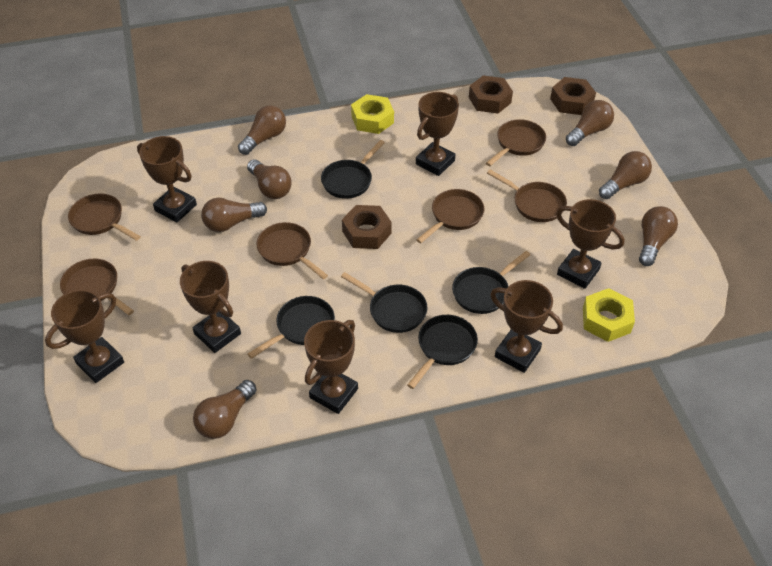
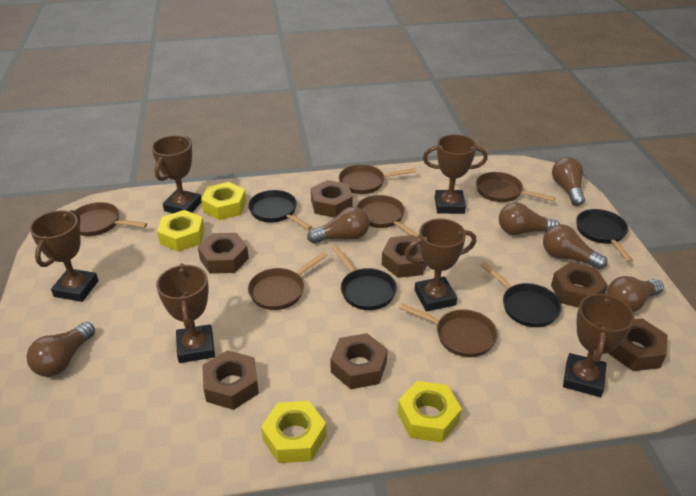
black pan: [248,296,335,359] [321,140,385,199] [341,272,427,333] [407,315,478,389] [452,251,531,314] = 5 -> [248,190,312,230] [332,246,397,310] [480,262,562,327] [576,209,633,262] = 4
brown light bulb: [193,380,257,439] [201,197,267,232] [238,105,286,155] [247,159,292,199] [566,100,614,146] [599,151,652,199] [639,206,678,266] = 7 -> [27,322,95,377] [307,207,370,244] [499,202,560,235] [543,224,608,270] [552,157,585,206] [607,276,664,312] = 6
brown nut: [342,205,392,249] [469,76,513,114] [550,77,596,115] = 3 -> [198,233,249,274] [202,350,259,410] [311,180,353,218] [330,333,388,389] [382,235,427,278] [551,262,608,308] [609,318,668,371] = 7
brown trophy: [45,290,124,383] [137,136,197,222] [180,261,241,353] [304,320,358,414] [416,92,459,176] [490,280,563,373] [556,199,625,289] = 7 -> [30,210,99,302] [152,135,202,213] [156,263,215,363] [405,219,476,312] [423,134,488,214] [563,293,634,397] = 6
yellow nut: [351,94,394,134] [583,288,635,342] = 2 -> [157,210,205,252] [201,182,246,220] [261,401,327,463] [398,381,462,443] = 4

